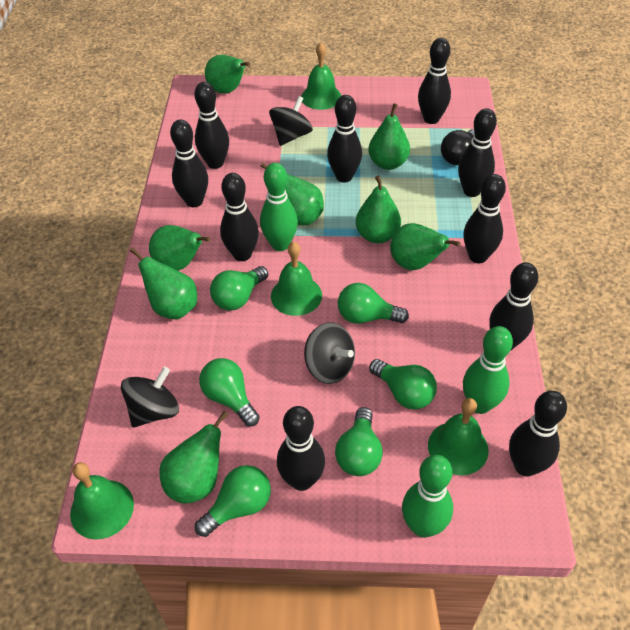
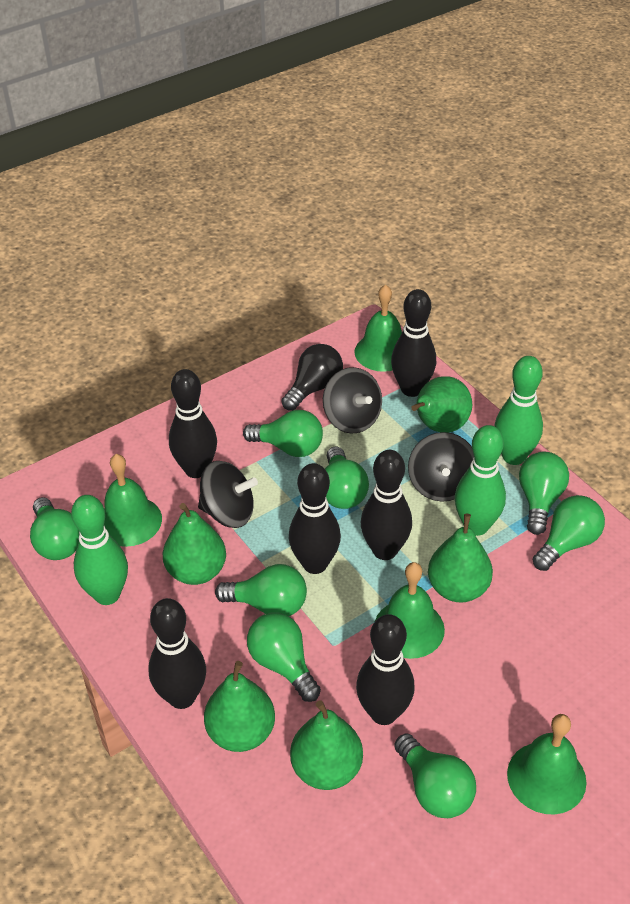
black bowling pin: [170,120,208,207] [194,82,229,169] [220,173,259,261] [277,406,325,491] [327,95,362,183] [418,38,451,124] [458,108,497,197] [463,174,506,263] [489,262,538,351] [509,391,567,476] = 10 -> [148,598,206,709] [169,369,217,478] [289,463,341,574] [356,614,415,725] [361,450,412,560] [391,289,436,397] = 6
green light bulb: [195,465,271,537] [199,358,260,426] [210,266,268,311] [335,407,383,476] [338,283,409,324] [369,359,437,410] = 6 -> [30,497,79,560] [215,564,307,616] [243,410,323,457] [247,612,321,702] [325,447,369,509] [394,734,476,818] [519,452,569,535] [532,495,605,571] = 8
green pear: [130,247,197,319] [149,225,210,271] [159,411,228,504] [205,55,251,94] [260,163,324,225] [356,176,401,243] [368,103,410,170] [390,223,460,270] = 8 -> [163,503,226,585] [204,661,275,752] [290,700,363,790] [411,376,472,433] [428,514,493,603] = 5

